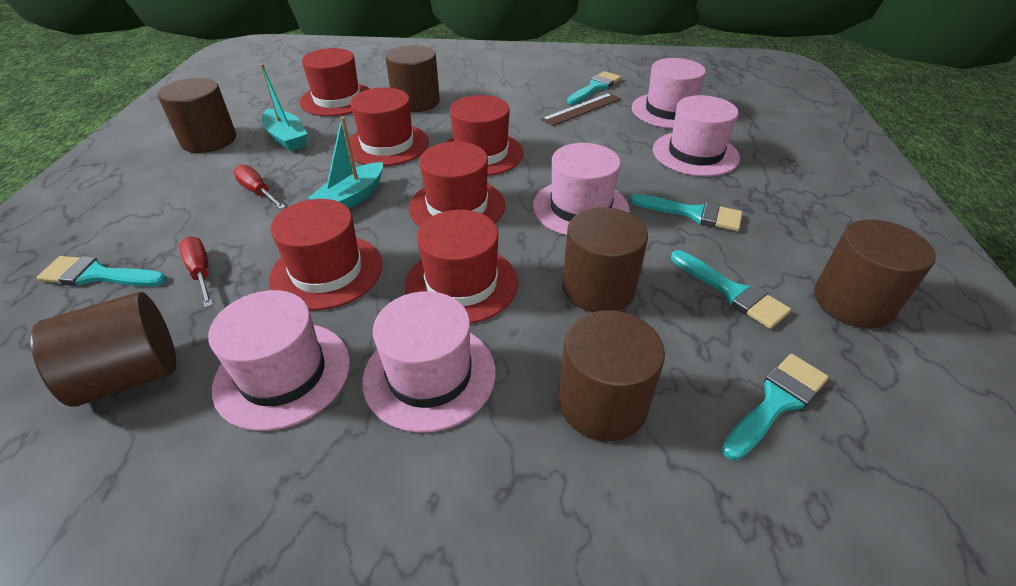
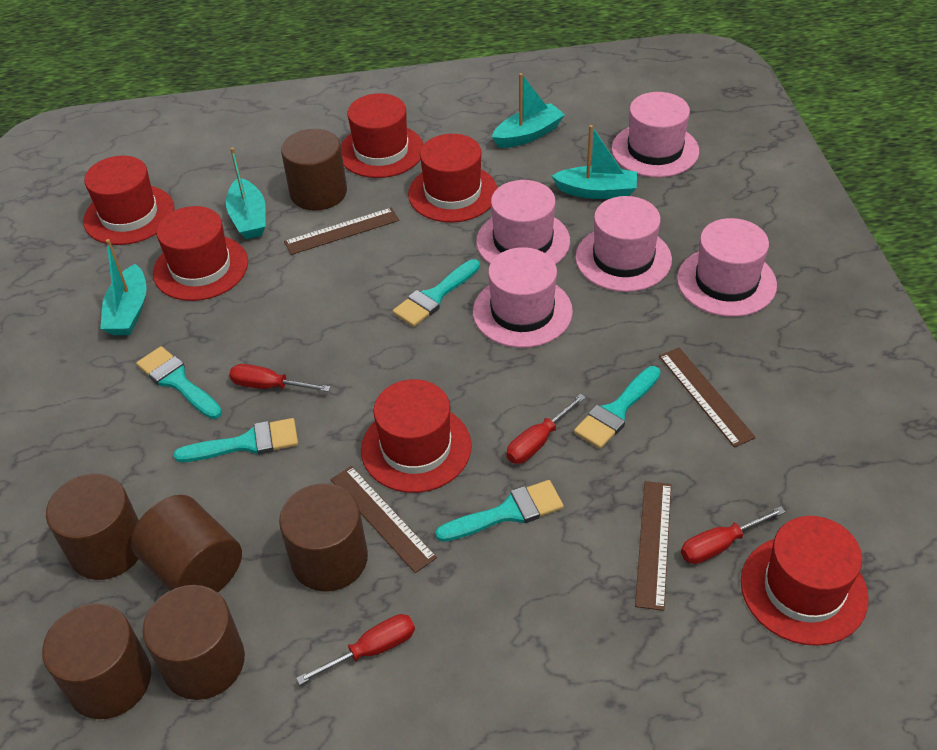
brown ruler: [541,93,621,126] = 1 -> [284,208,399,255] [330,466,437,573] [635,481,671,611] [659,348,756,447] = 4
red screwdriver: [179,237,213,308] [233,165,286,210] = 2 -> [229,364,331,392] [296,614,415,685] [506,394,586,464] [681,506,786,564] = 4
turquoise boat: [260,64,308,151] [308,117,383,209] = 2 -> [100,239,147,335] [226,147,266,239] [492,73,565,148] [552,125,637,199] = 4

